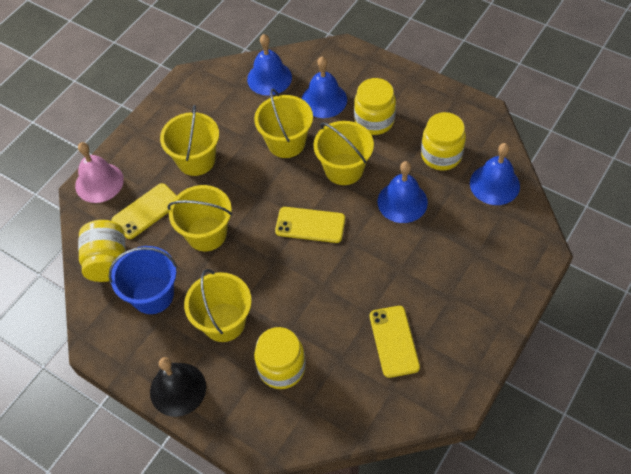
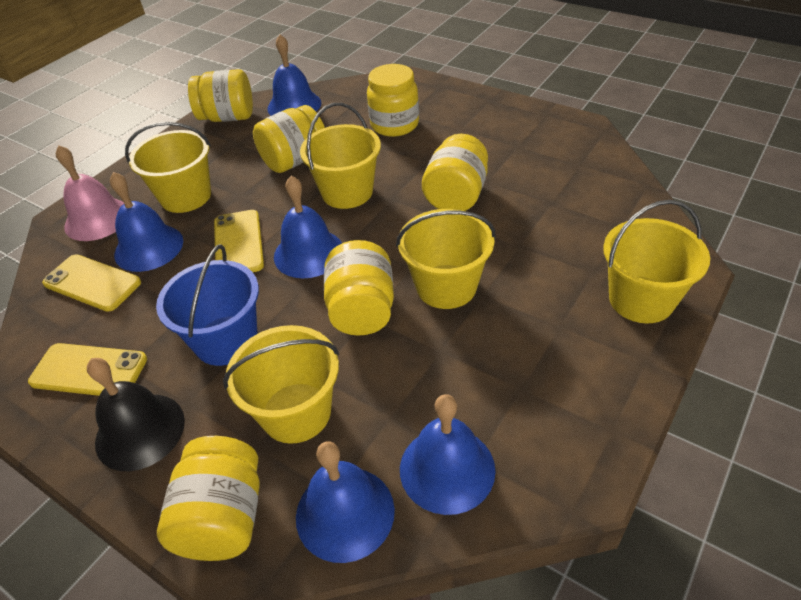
blue bell: [247,34,292,96] [302,56,347,118] [378,161,428,223] [470,143,520,205] = 4 -> [110,172,183,272] [267,35,321,116] [274,176,342,278] [296,441,395,563] [400,394,496,515] = 5
yellow jar: [78,220,125,282] [254,327,306,389] [354,78,396,135] [421,112,466,170] = 4 -> [157,436,260,561] [188,69,253,122] [253,105,325,173] [324,240,394,336] [367,64,419,137] [422,134,488,211] = 6

